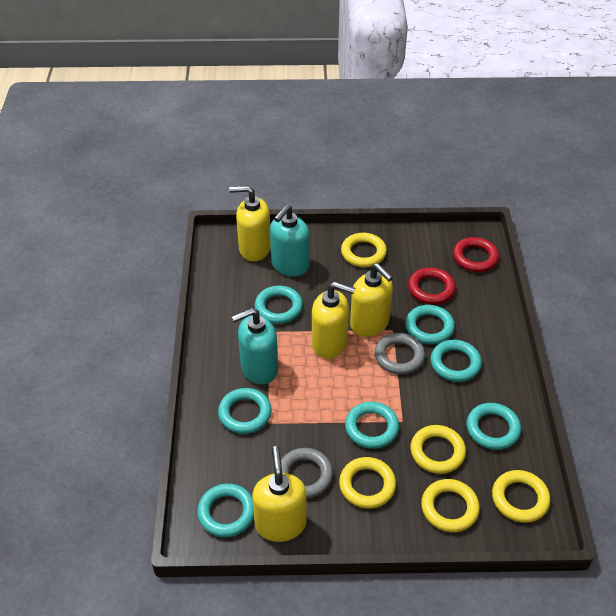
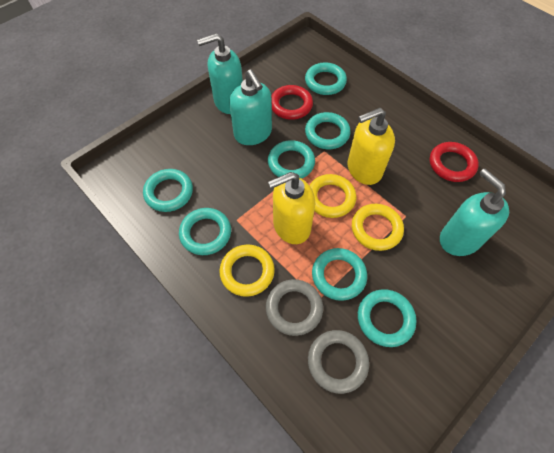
turquoise soap dispenser: [232,308,278,384] [270,205,310,277] = 2 -> [197,33,243,114] [229,70,272,145] [440,169,509,256] = 3
yellow ring: [339,457,396,509] [341,233,387,267] [410,425,466,474] [421,479,480,532] [492,470,550,523] = 5 -> [219,245,275,297] [309,174,357,218] [352,204,404,251] = 3
yellow soap dispenser: [229,186,271,261] [252,446,306,542] [312,282,355,359] [350,263,393,337] = 4 -> [268,172,315,244] [348,108,395,185] = 2

